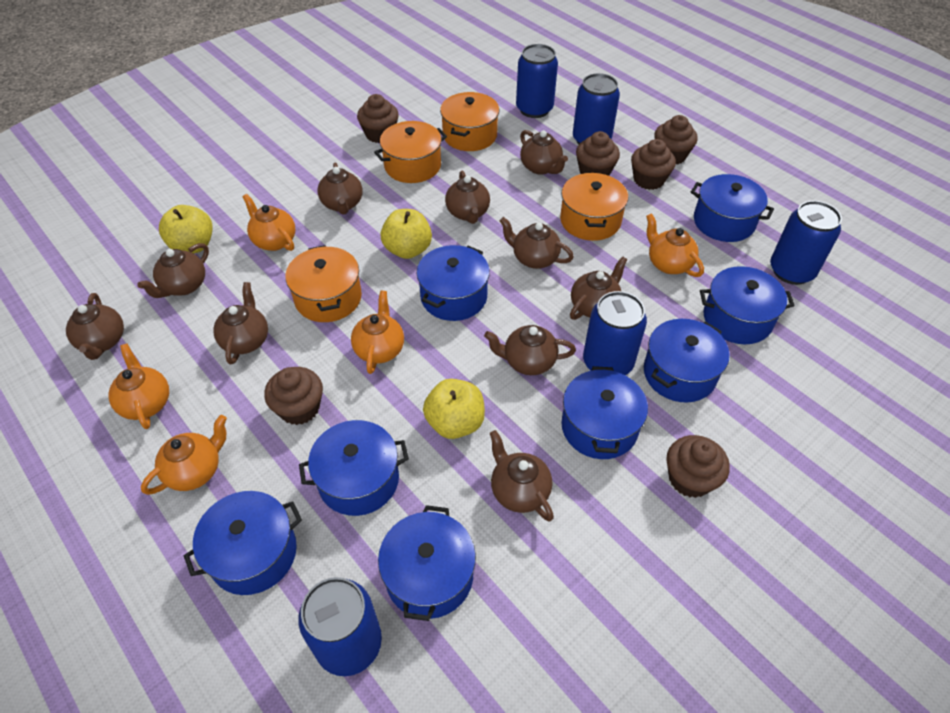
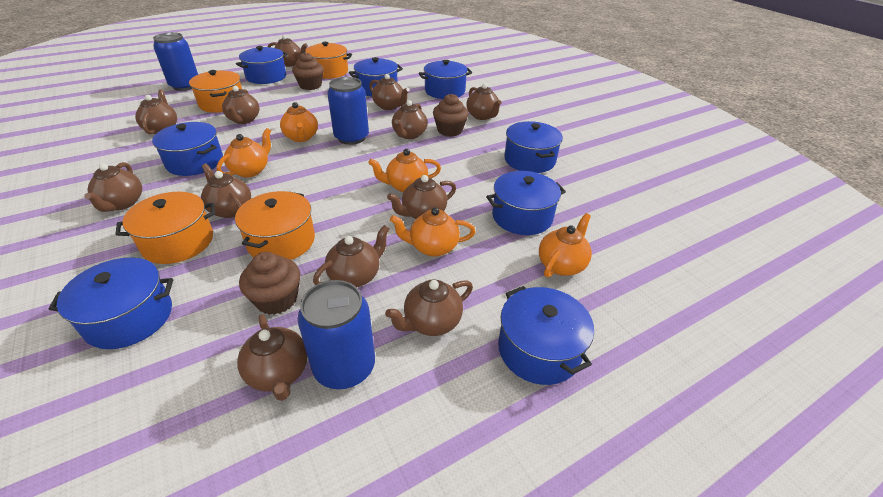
blue can: [298,577,382,676] [516,44,558,118] [573,73,620,144] [583,291,647,375] [770,201,842,285] = 5 -> [153,32,198,91] [298,280,375,389] [327,77,369,145] = 3
brown cupcake: [264,367,323,425] [357,94,399,143] [576,131,620,176] [631,139,676,190] [654,115,698,164] [666,435,730,498] = 6 -> [239,252,300,315] [292,52,324,90] [433,94,469,137] = 3
brown teapot: [66,293,124,360] [137,243,209,298] [213,282,268,364] [318,162,363,214] [445,171,490,224] [484,325,576,375] [490,430,554,522] [500,217,574,269] [520,130,568,175] [570,256,628,320] = 10 -> [84,162,142,212] [135,89,177,134] [201,163,251,218] [222,86,259,124] [237,314,308,401] [268,35,308,67] [313,225,389,287] [369,74,410,110] [385,279,473,336] [387,175,456,219] [392,100,427,139] [466,83,502,120] = 12
yellow apple: [159,205,213,254] [381,209,432,259] [423,379,485,439] = 3 -> none = 0

